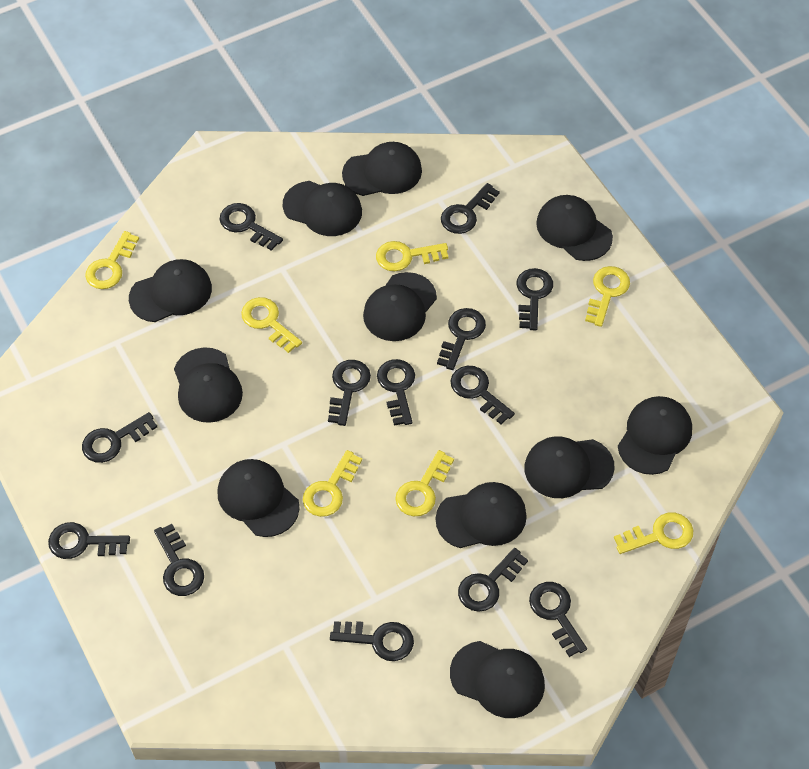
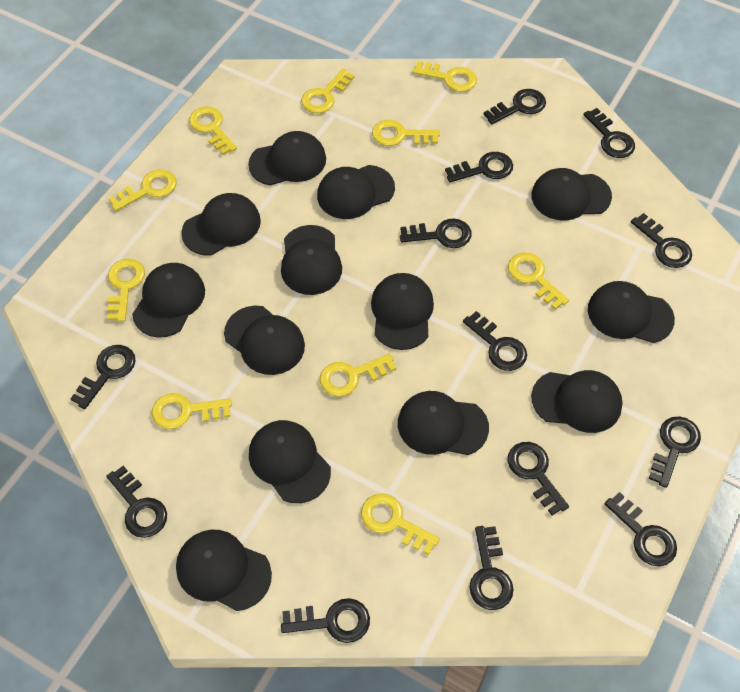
black cap: [129,259,212,322] [174,347,243,423] [217,459,300,537] [283,181,362,236] [342,142,422,196] [363,272,437,341] [436,482,527,548] [450,641,545,718] [524,436,615,498] [536,195,613,261] [618,396,692,475] = 11 -> [132,263,205,338] [176,530,272,611] [181,193,261,256] [224,306,305,375] [248,131,326,186] [249,420,331,503] [281,225,342,295] [317,165,395,219] [371,273,434,350] [398,391,489,455] [531,168,612,221] [531,370,623,433] [588,281,675,343] = 13
yellow key: [85,231,139,289] [241,297,302,353] [303,450,362,517] [376,241,448,271] [395,450,454,516] [585,266,630,327] [614,512,693,554] = 7 -> [107,259,145,322] [109,169,177,211] [152,393,232,429] [189,106,237,155] [301,69,355,113] [320,353,396,397] [361,493,440,555] [372,120,440,146] [413,61,477,92] [508,252,569,310] = 10

